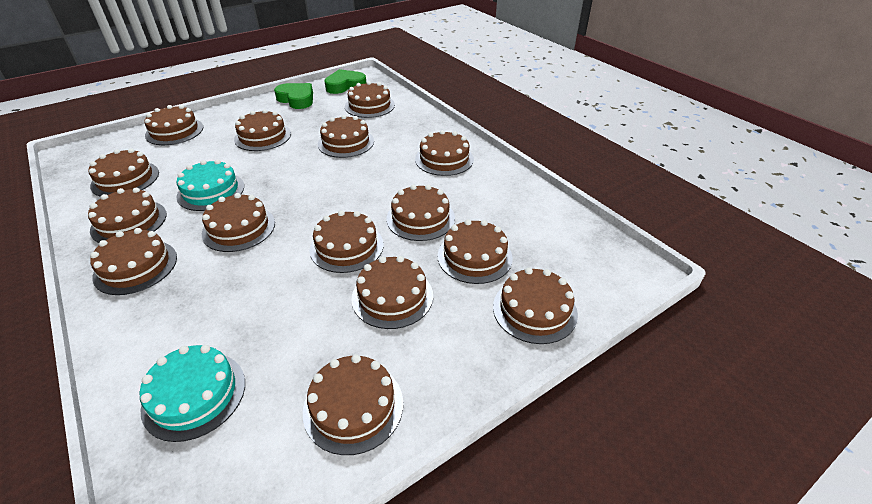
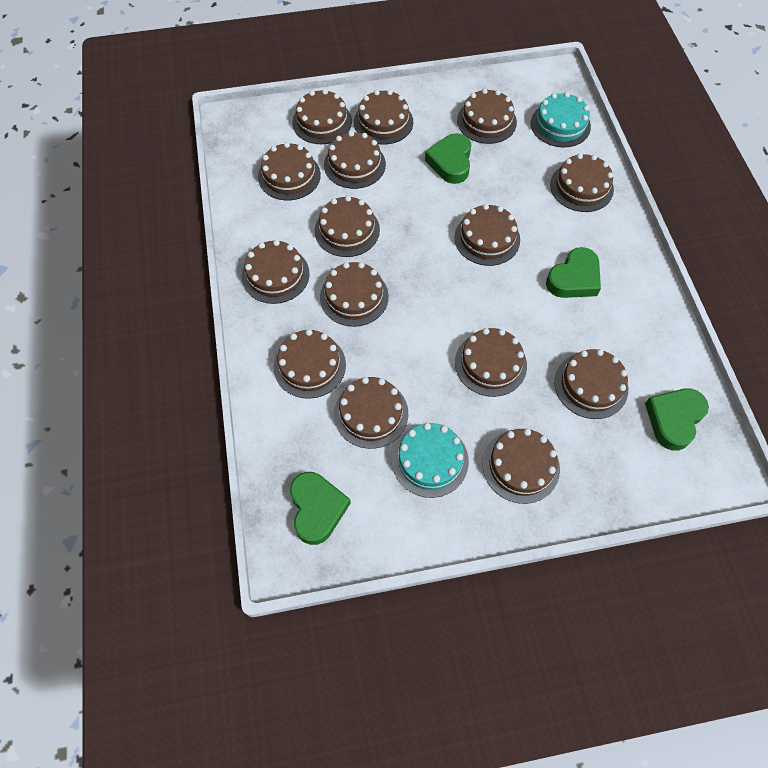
green heart: [274,83,313,109] [324,69,366,94] = 2 -> [290,472,351,545] [425,133,471,184] [546,247,601,298] [645,388,709,451] = 4

